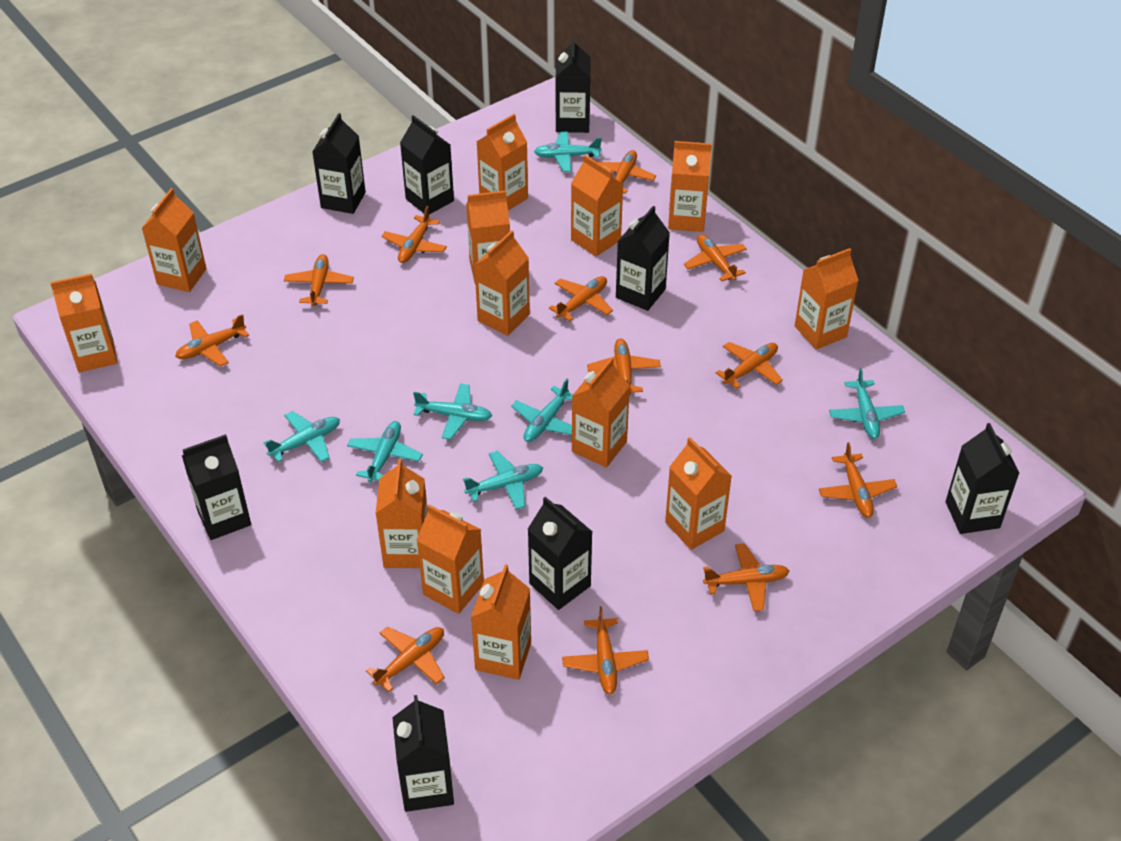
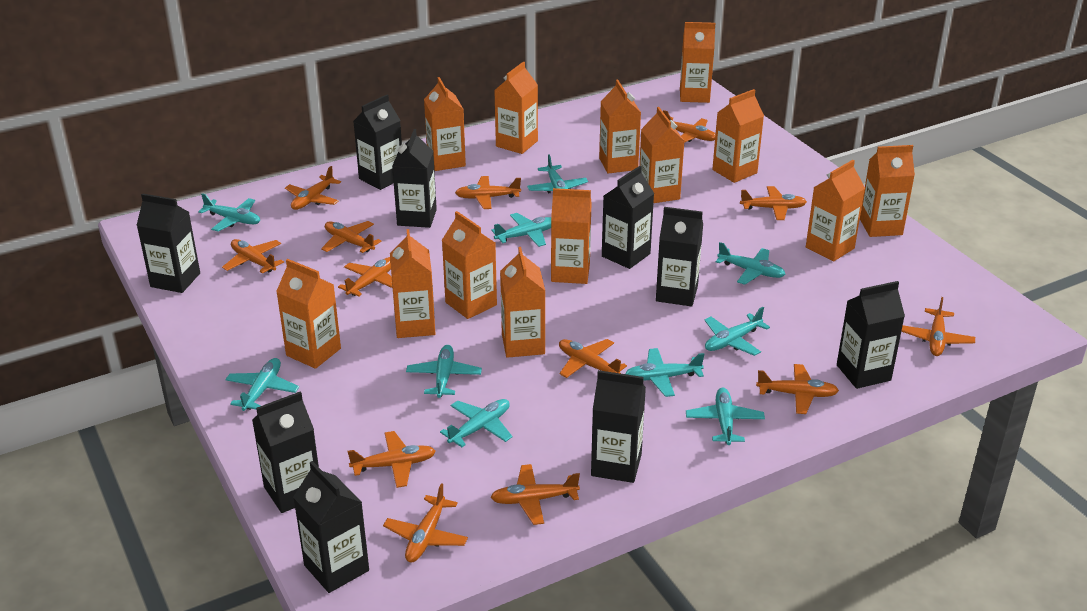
black carton: [182,434,251,540] [312,113,366,214] [392,695,454,812] [400,115,454,215] [528,497,593,610] [555,37,591,133] [616,206,670,311] [946,423,1019,534] = 8 -> [136,193,200,293] [252,392,319,513] [293,461,369,593] [353,95,402,190] [392,129,437,228] [591,370,646,483] [602,166,654,269] [656,207,703,307] [837,281,905,389] = 9
orange plane: [175,314,249,367] [284,254,354,306] [366,627,445,692] [381,206,447,263] [549,276,613,321] [562,606,649,695] [587,339,661,396] [597,150,656,193] [684,234,747,281] [703,543,789,611] [716,342,783,389] [819,442,897,518] = 12 -> [222,239,284,274] [285,166,341,210] [321,221,382,253] [338,257,393,297] [348,431,436,488] [383,483,468,562] [455,176,521,209] [491,464,580,525] [559,339,627,378] [663,110,715,143] [740,186,807,220] [756,364,839,414] [901,297,975,356] = 13
turquoise plane: [264,411,340,462] [347,421,423,483] [413,383,492,440] [463,451,543,510] [511,379,573,442] [534,132,602,172] [829,368,905,439] = 7 -> [198,193,260,232] [225,358,299,411] [406,345,482,398] [440,399,513,447] [491,213,551,247] [527,154,588,194] [625,348,704,397] [686,388,765,445] [704,307,770,356] [716,242,786,285] = 10

